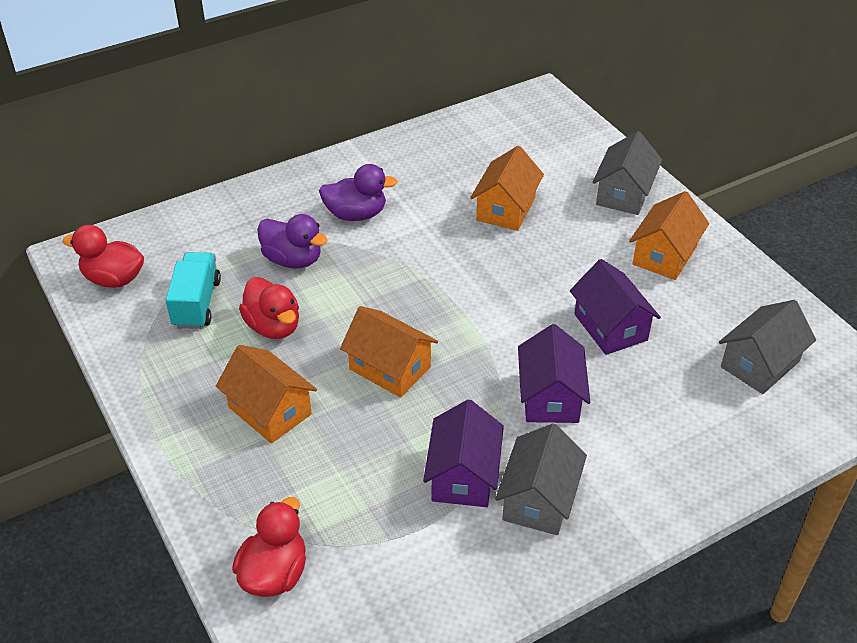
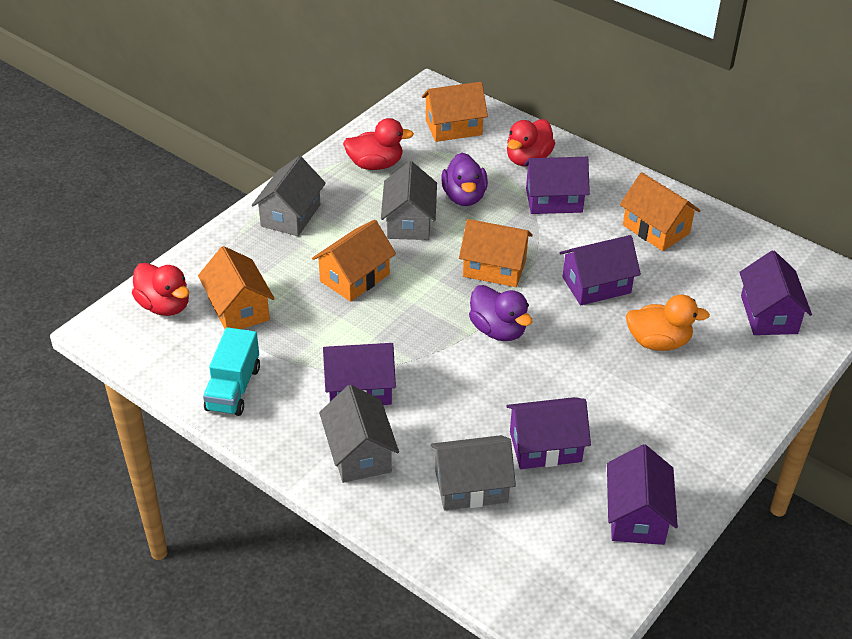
grey house: [495,423,587,535] [592,131,662,215] [719,300,816,394] = 3 -> [252,156,326,236] [319,385,399,483] [381,161,437,240] [431,435,516,510] = 4
orange duck: none = 0 -> [626,295,710,351] = 1
orange house: [216,345,317,444] [340,306,438,398] [470,146,544,231] [629,191,709,280] = 4 -> [198,246,275,329] [312,220,396,302] [422,82,488,142] [459,219,533,287] [620,172,701,251] = 5
purple house: [423,399,504,507] [518,324,590,423] [570,259,661,355] = 3 -> [323,343,396,405] [507,397,591,469] [524,157,590,214] [560,235,641,305] [607,445,678,545] [739,251,812,335] = 6

